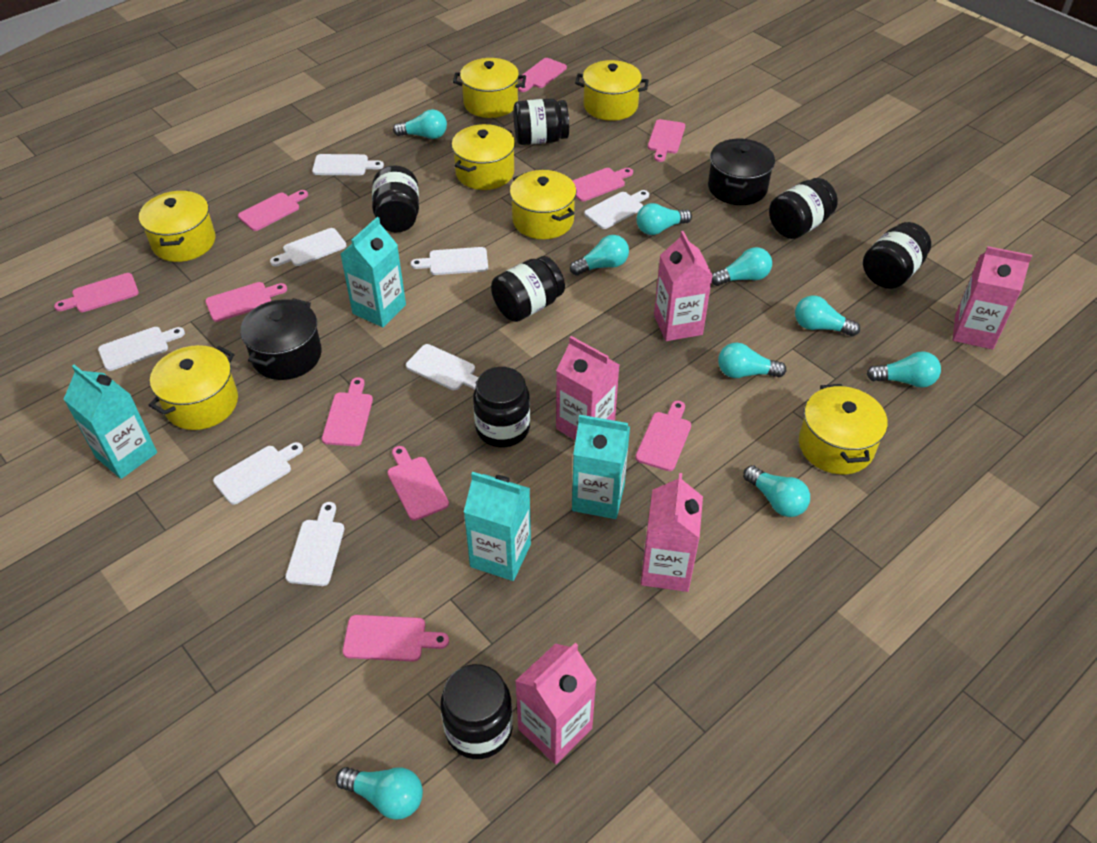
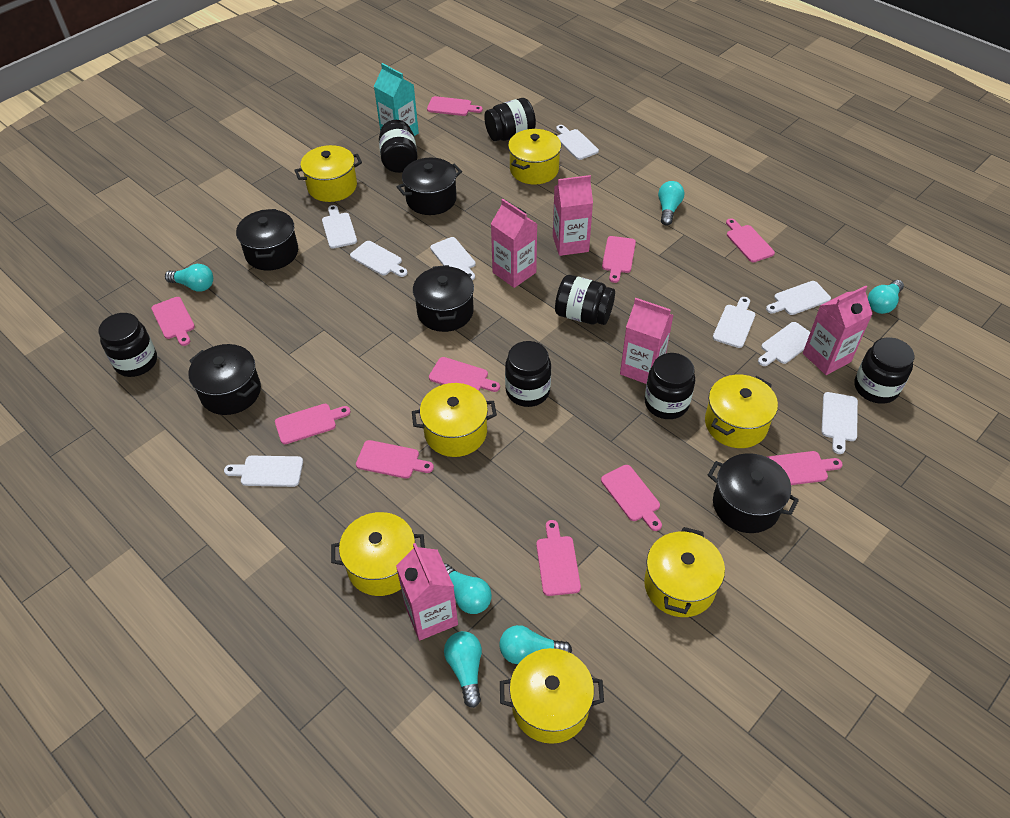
black pot: [240,298,322,380] [708,139,775,205] = 2 -> [188,344,261,415] [236,209,298,270] [397,158,462,215] [413,265,474,332] [708,453,799,533] = 5
turquoise carton: [64,365,157,479] [341,217,406,327] [464,472,531,581] [572,415,630,519] = 4 -> [374,63,419,136] = 1
turquoise light bulb: [336,767,423,820] [393,109,447,139] [570,235,629,276] [636,203,692,235] [712,247,772,286] [718,342,786,378] [743,465,810,517] [795,296,860,337] [867,352,941,388] = 9 -> [165,264,213,292] [444,563,492,614] [444,631,482,708] [499,625,572,664] [658,181,684,225] [868,280,904,314] = 6
white cutting board: [98,327,185,371] [213,442,303,505] [270,228,347,266] [285,502,344,586] [312,154,384,175] [406,344,478,390] [411,247,488,275] [584,190,649,229] = 8 -> [224,456,303,487] [322,205,357,249] [350,241,407,277] [430,237,476,280] [556,125,599,160] [713,297,755,348] [758,322,810,366] [766,281,831,315] [822,392,858,454] = 9

